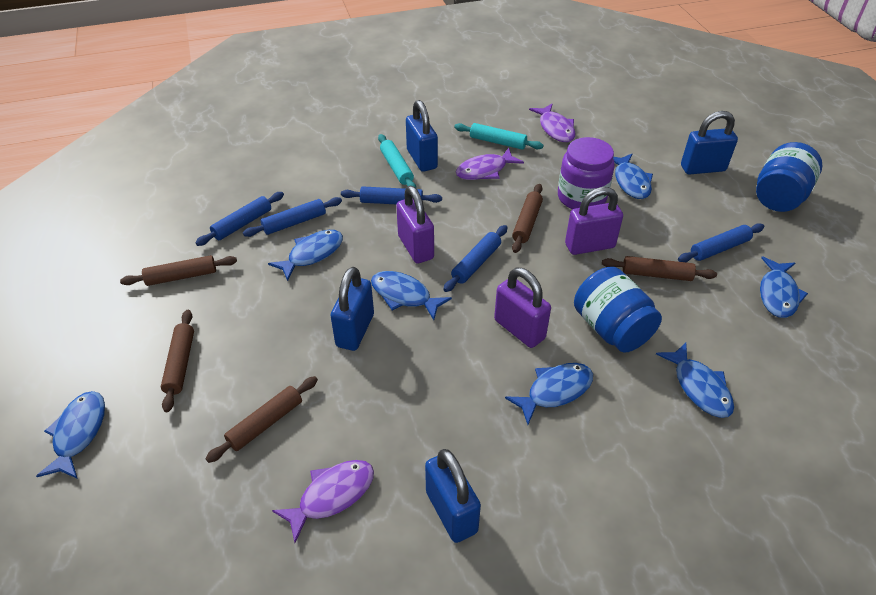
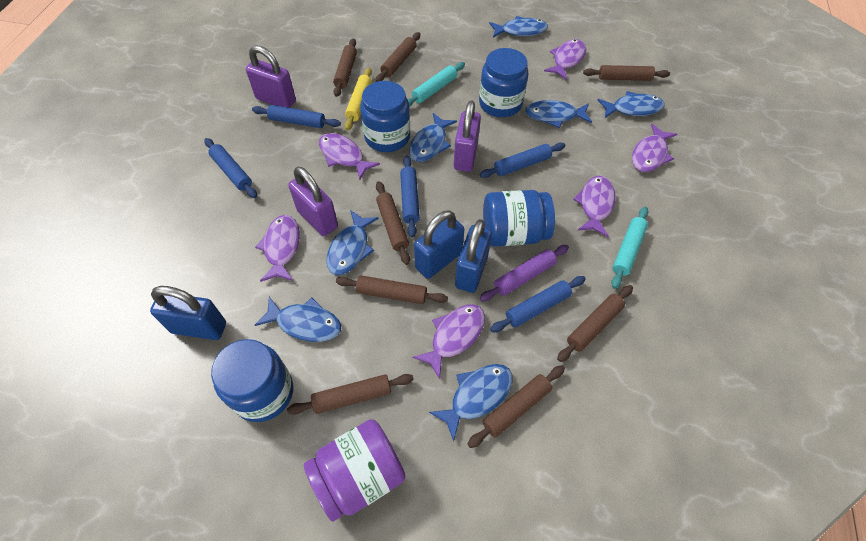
blue jar: [574,267,662,353] [756,142,822,212] = 2 -> [211,339,293,422] [360,81,410,152] [479,48,528,117] [483,190,555,247] = 4
blue padlock: [330,267,374,351] [406,100,438,172] [425,449,481,543] [681,111,738,175] = 4 -> [150,286,226,340] [414,210,464,279] [455,219,492,293] = 3
brown rolling pin: [120,255,237,286] [161,310,194,412] [205,376,318,463] [512,184,543,253] [602,256,717,281] = 5 -> [287,374,414,415] [333,38,357,97] [336,275,448,304] [376,32,420,82] [376,181,410,265] [468,365,565,448] [557,285,633,362] [583,65,670,81] = 8
purple fish: [272,460,374,543] [456,148,524,180] [529,104,575,142] = 3 -> [255,215,300,282] [319,133,380,180] [412,304,485,379] [544,39,586,80] [573,176,615,237] [632,124,677,172] = 6
purple rolling pin: none = 0 -> [480,245,569,302] = 1
yellow rolling pin: none = 0 -> [345,68,372,131] = 1

